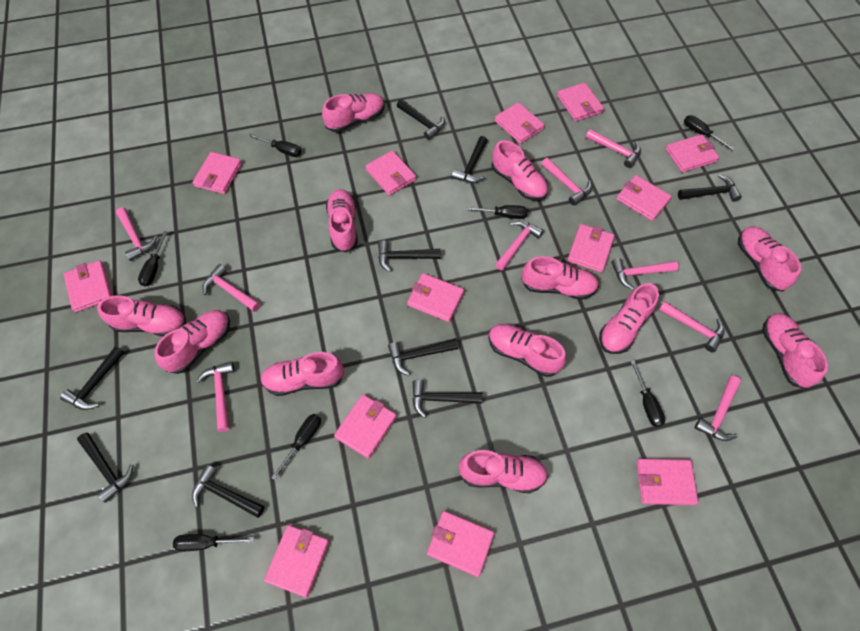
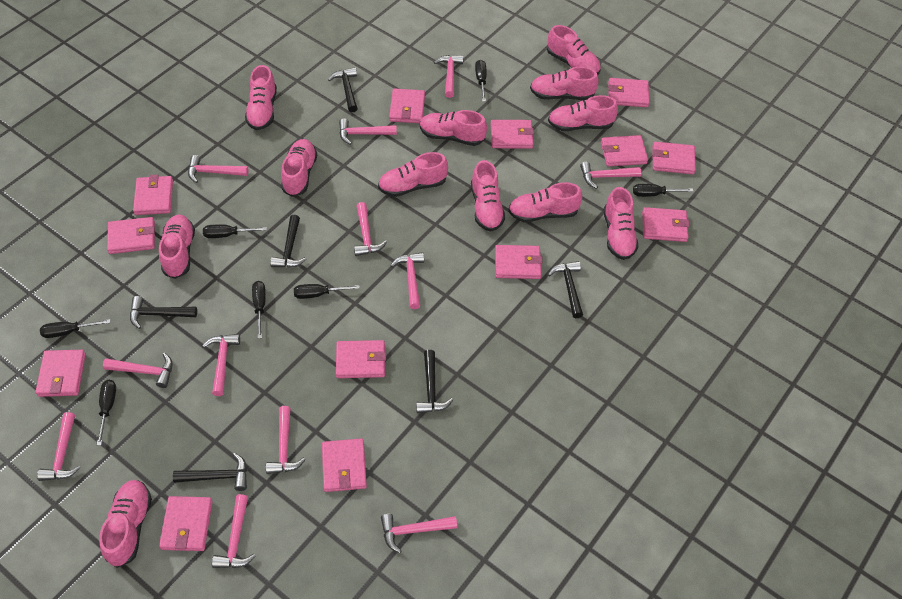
black hammer: [60,346,125,410] [77,433,133,502] [192,464,265,518] [378,241,440,272] [388,339,458,376] [397,99,445,140] [412,380,482,418] [451,136,488,183] [678,174,742,202] = 9 -> [130,296,197,329] [173,453,247,491] [270,215,306,268] [328,67,358,112] [416,350,453,413] [548,261,583,318] = 6
pink hammer: [116,207,157,261] [196,361,235,432] [202,264,260,312] [495,220,544,271] [541,158,592,205] [586,129,641,168] [611,258,679,290] [659,301,725,352] [695,376,741,441] = 9 -> [37,412,81,481] [103,353,173,388] [188,155,248,183] [202,334,240,396] [212,494,256,568] [266,406,306,474] [339,119,397,145] [354,202,387,256] [381,514,457,553] [390,252,424,309] [434,55,463,98] [580,162,641,189] = 12

